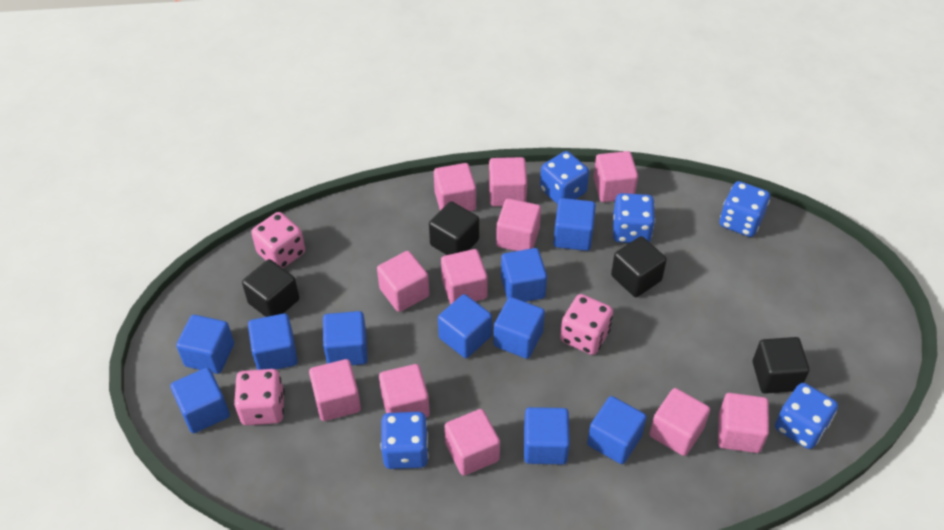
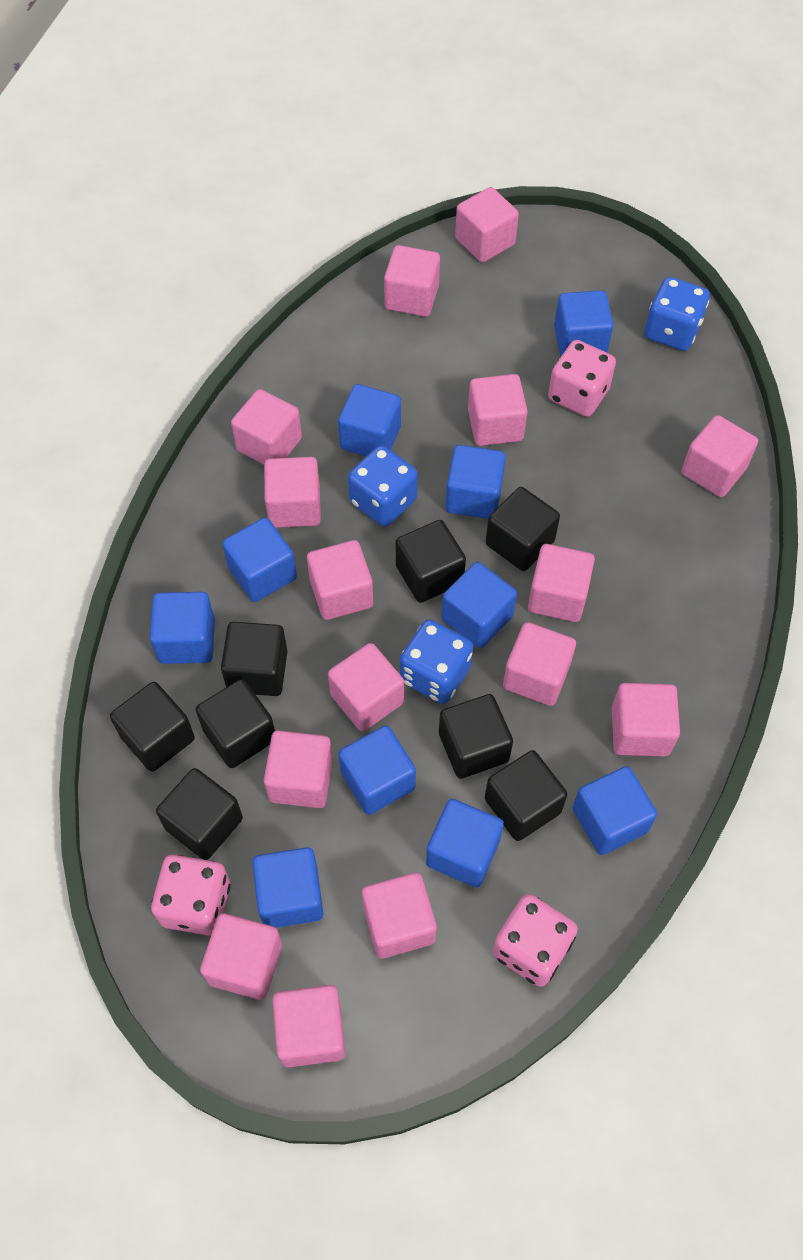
black cube: [242,259,299,317] [429,201,479,255] [611,236,667,297] [753,337,809,394] = 4 -> [110,682,195,772] [156,768,243,860] [196,679,275,768] [221,622,287,696] [396,520,466,603] [439,694,513,779] [485,750,567,841] [486,487,560,571] = 8
blue dice: [381,412,429,469] [540,151,589,205] [613,193,655,243] [720,181,770,237] [775,383,838,449] = 5 -> [348,446,418,527] [400,619,473,704] [644,277,710,351] = 3
pink cube: [309,359,361,421] [377,251,429,312] [379,364,430,418] [434,163,476,211] [441,249,488,304] [445,409,500,476] [489,157,527,206] [496,199,541,251] [593,151,638,202] [649,388,710,456] [718,393,769,453] = 11 -> [200,913,282,1000] [231,389,302,465] [264,457,321,528] [264,730,333,808] [272,985,345,1068] [307,540,373,620] [328,643,404,731] [362,872,437,959] [384,245,440,317] [455,187,519,263] [468,374,528,446] [503,622,576,706] [528,544,595,622] [612,683,680,757] [681,415,758,497] = 15

